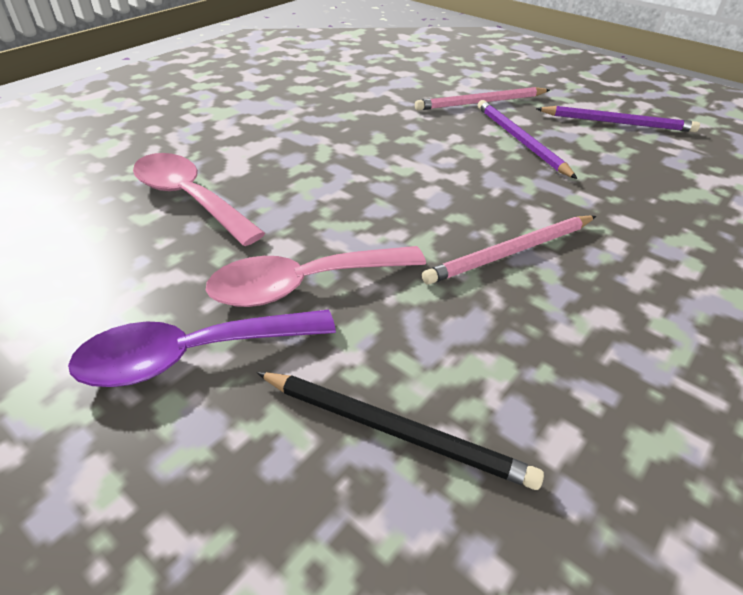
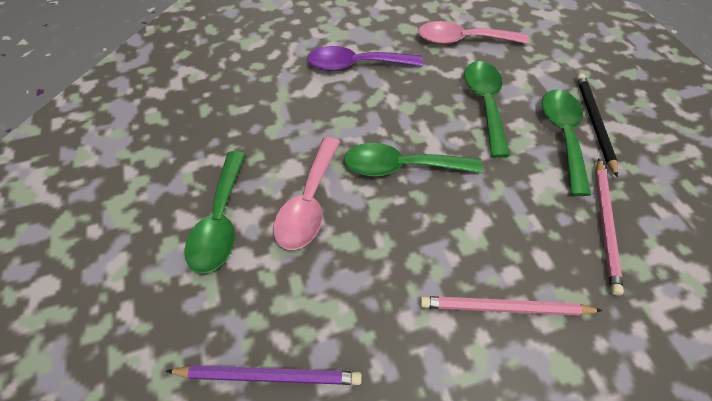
green spoon: none = 0 -> [184,151,246,274] [344,143,483,176] [464,61,510,158] [542,89,591,196] = 4
purple pencil: [477,100,577,179] [536,106,700,132] = 2 -> [166,365,362,385] = 1

